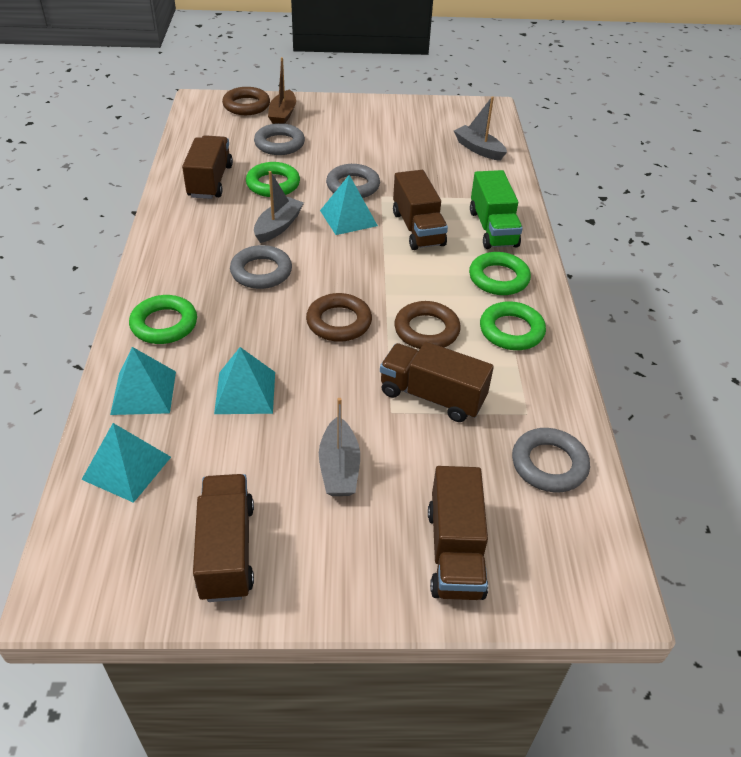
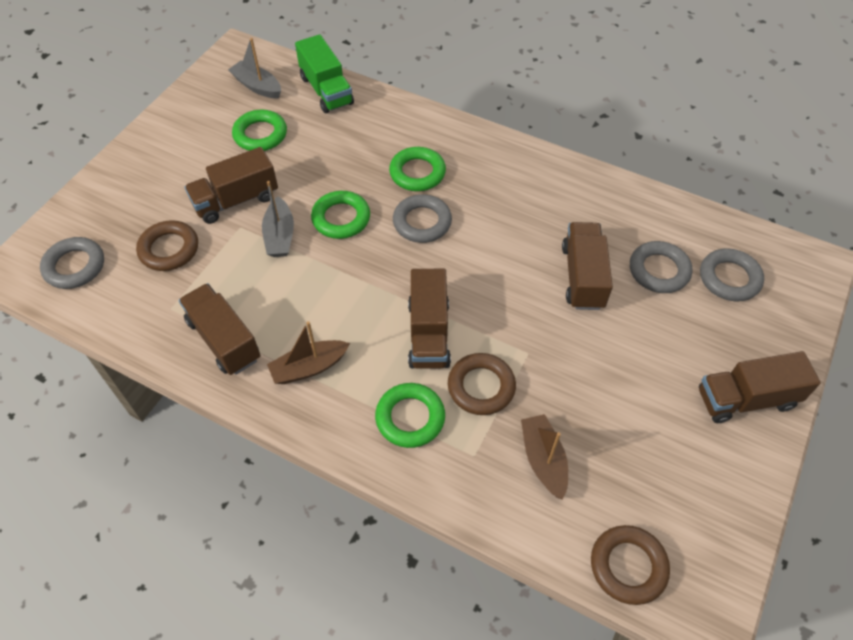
brown boat: [268,57,296,124] = 1 -> [267,321,350,384] [521,414,568,500] = 2
grey boat: [254,171,304,243] [319,398,360,496] [454,96,507,161] = 3 -> [228,38,281,99] [262,181,294,257] = 2
turquoise pyramid: [81,423,171,503] [110,347,176,415] [214,347,275,414] [320,175,378,235] = 4 -> none = 0

